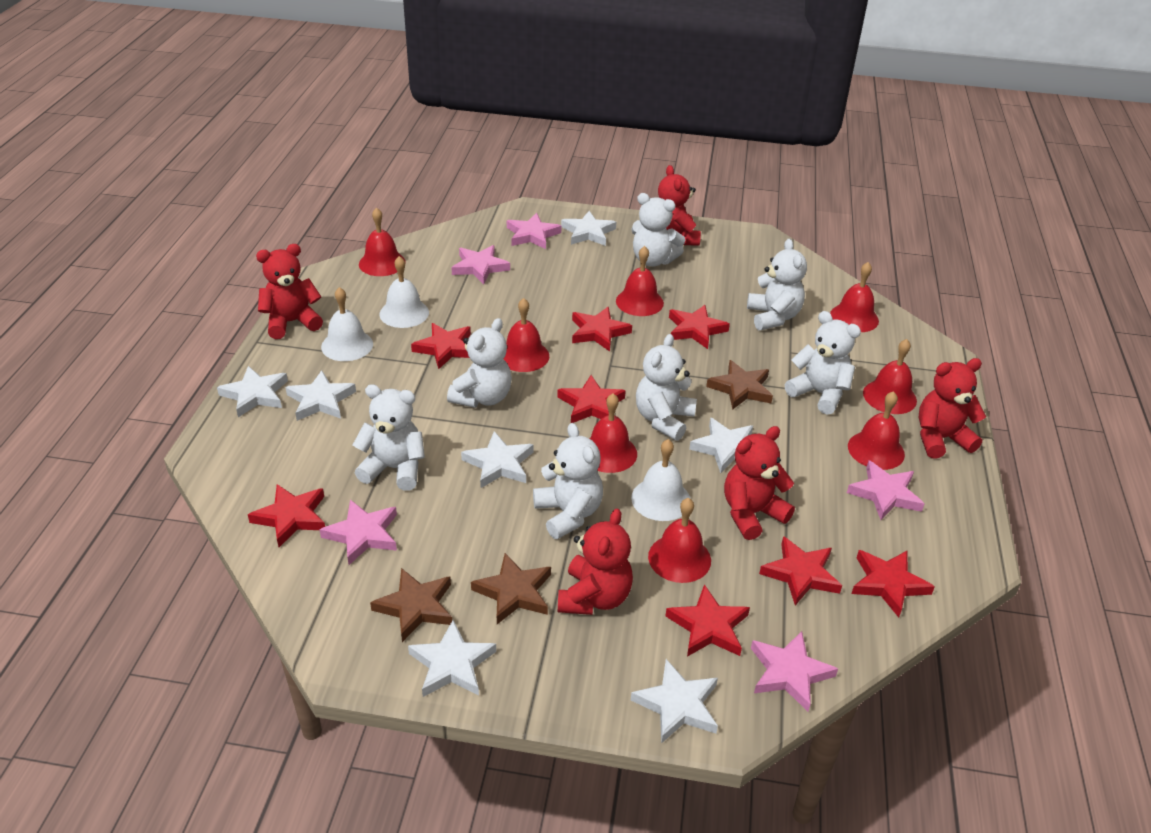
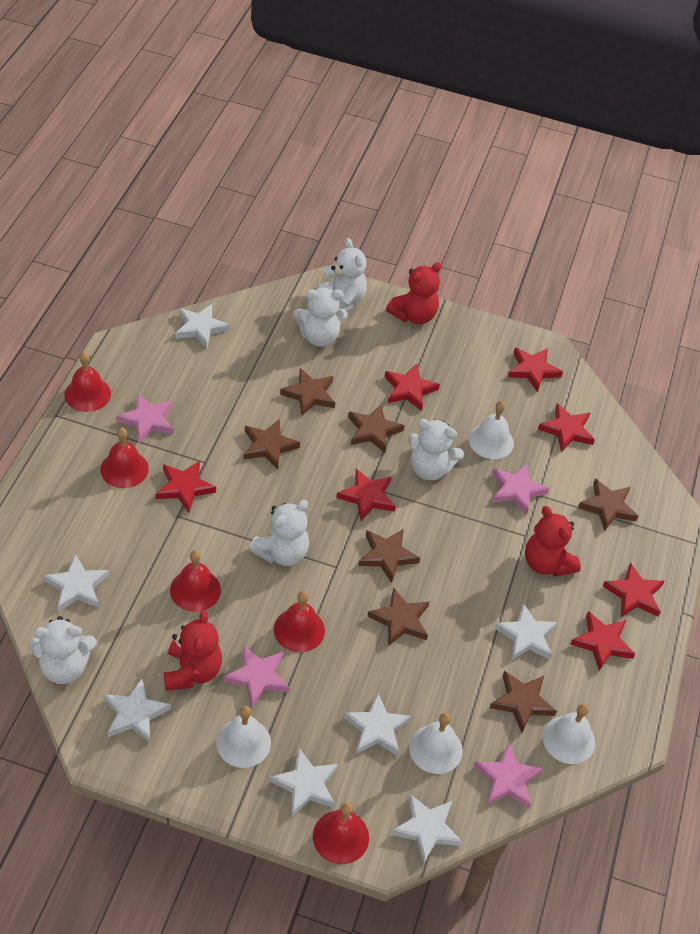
brown star: [370,568,452,642] [471,553,551,624] [706,360,773,410] = 3 -> [243,419,300,470] [280,368,335,416] [348,404,405,453] [358,529,420,583] [368,587,429,646] [490,671,557,733] [578,478,638,531] = 7
pink star: [320,500,397,565] [451,245,510,284] [507,213,561,249] [751,631,838,711] [847,461,925,520] = 5 -> [117,394,174,443] [223,645,290,708] [474,743,543,809] [492,463,549,515] = 4
red bell: [359,208,406,276] [504,298,549,372] [589,393,637,473] [616,246,664,316] [648,498,711,583] [830,262,879,332] [848,391,905,470] [863,339,917,414] = 8 -> [65,352,111,412] [100,428,149,488] [170,550,221,612] [274,591,325,652] [313,802,369,864] = 5
red star: [248,484,325,547] [411,323,471,369] [557,375,626,423] [572,307,632,352] [665,584,750,657] [669,305,730,349] [759,536,842,605] [851,550,935,617] = 8 -> [156,461,216,513] [336,469,396,521] [385,364,440,411] [508,348,563,392] [538,403,595,452] [570,611,635,671] [603,562,664,617] = 7
red teddy bear: [256,244,323,339] [558,508,633,615] [658,165,701,246] [724,426,795,540] [919,358,986,459] = 5 -> [164,610,222,690] [386,262,442,324] [525,506,581,577] = 3
white bell: [321,287,373,361] [380,256,429,328] [631,439,690,521] = 3 -> [216,706,271,768] [409,713,463,774] [469,401,514,459] [543,704,595,764] = 4
white teddy bear: [353,384,425,491] [447,318,512,408] [533,423,603,539] [631,193,685,266] [636,334,697,441] [747,239,807,330] [785,311,861,415] = 7 -> [29,616,97,684] [249,500,309,566] [293,288,347,347] [317,238,367,312] [408,419,464,480] = 5

